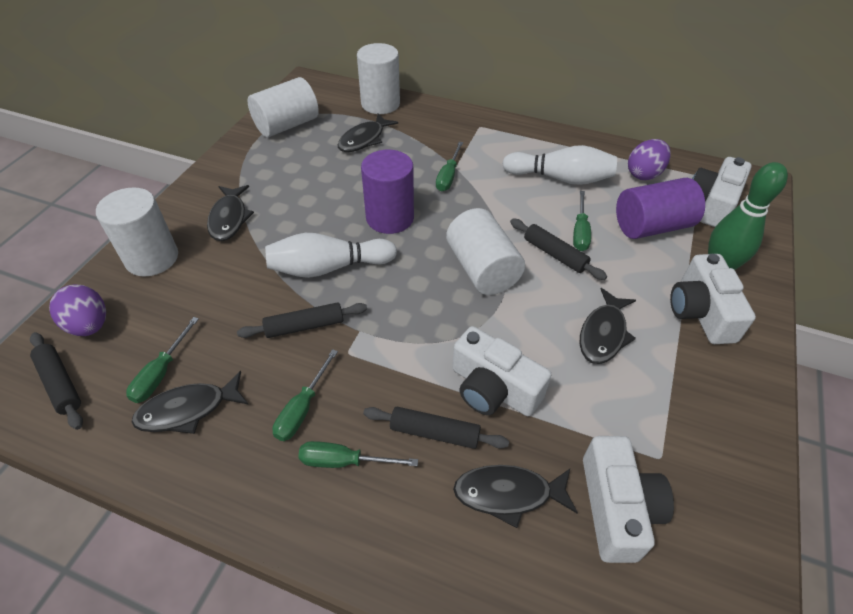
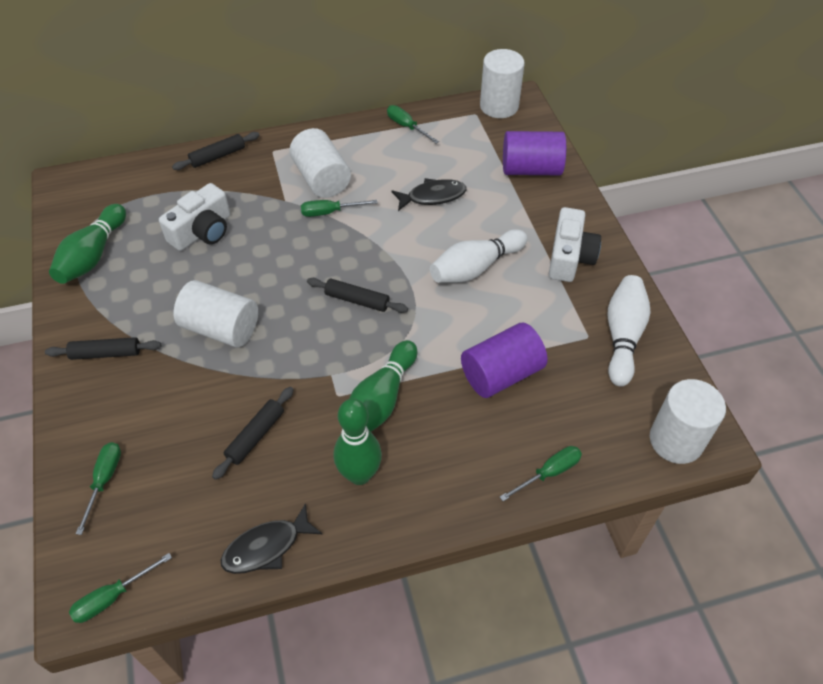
black fish: [131,371,249,434] [207,185,254,241] [338,113,398,152] [453,465,578,528] [580,288,636,364] = 5 -> [221,503,322,574] [391,178,467,211] = 2
green bowling pin: [708,162,788,270] = 1 -> [49,204,126,284] [334,399,382,485] [349,340,417,432] = 3
purple egg: [49,284,106,336] [628,139,671,180] = 2 -> none = 0
white camera: [452,326,551,416] [583,436,674,563] [670,254,756,344] [692,157,752,227] = 4 -> [159,183,230,251] [549,207,601,282] = 2

